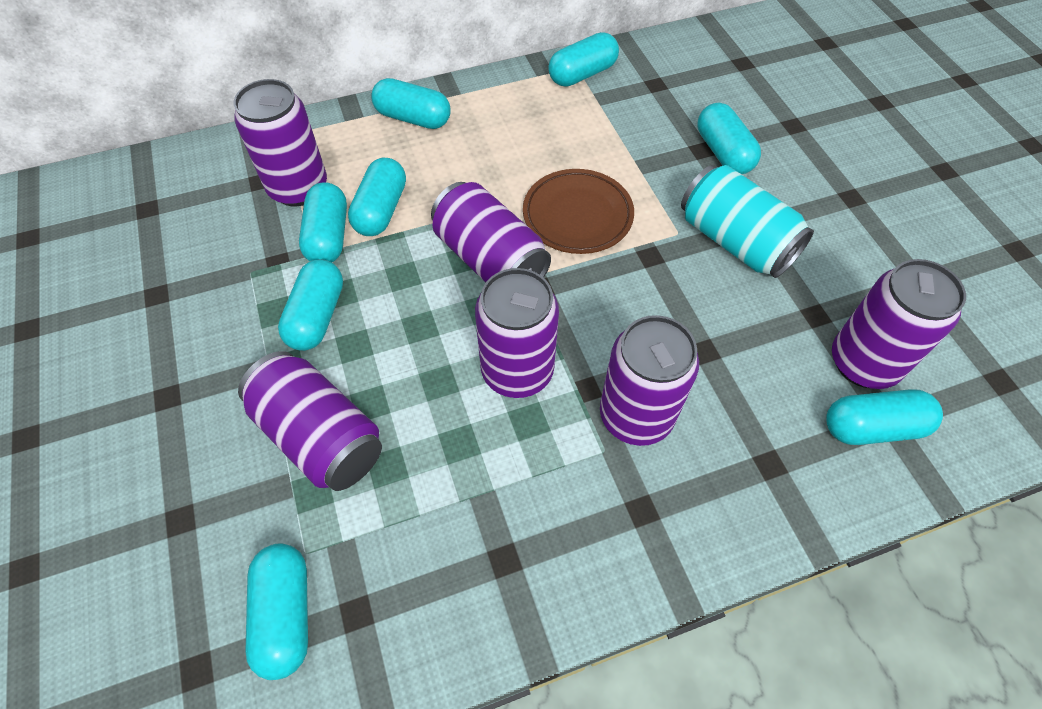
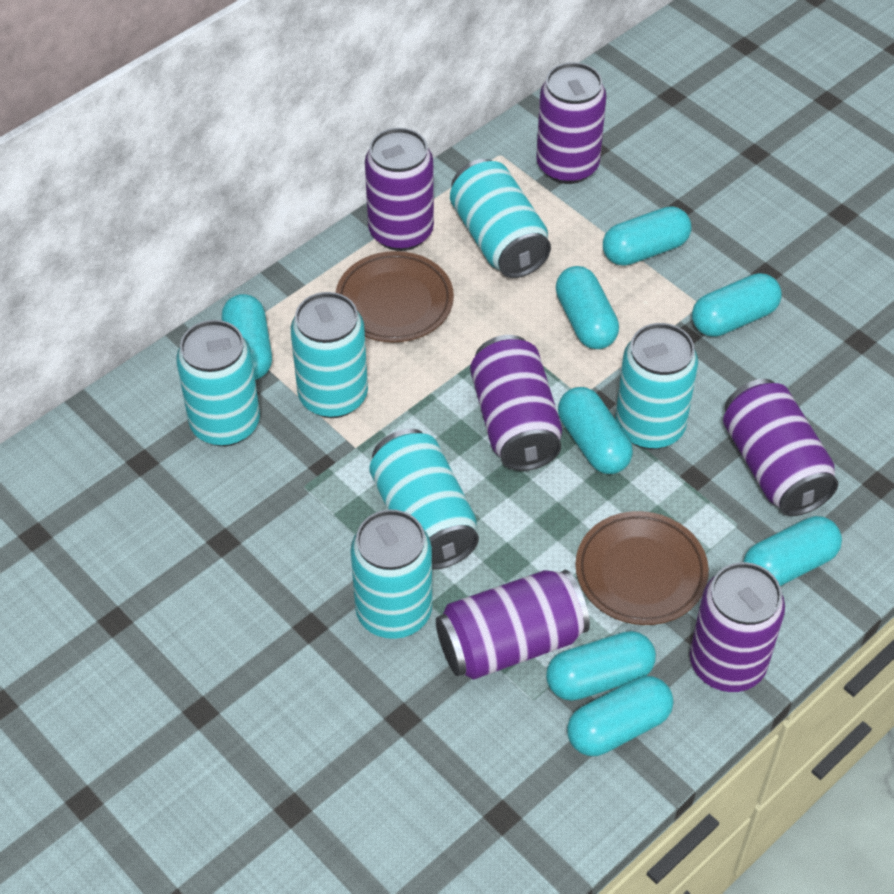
brown plate: [523,169,634,254] = 1 -> [336,251,454,342] [575,511,709,625] = 2
turquoise can: [681,165,814,278] = 1 -> [176,320,260,447] [291,292,368,418] [350,510,432,639] [369,429,479,570] [450,159,551,278] [615,323,698,450] = 6

